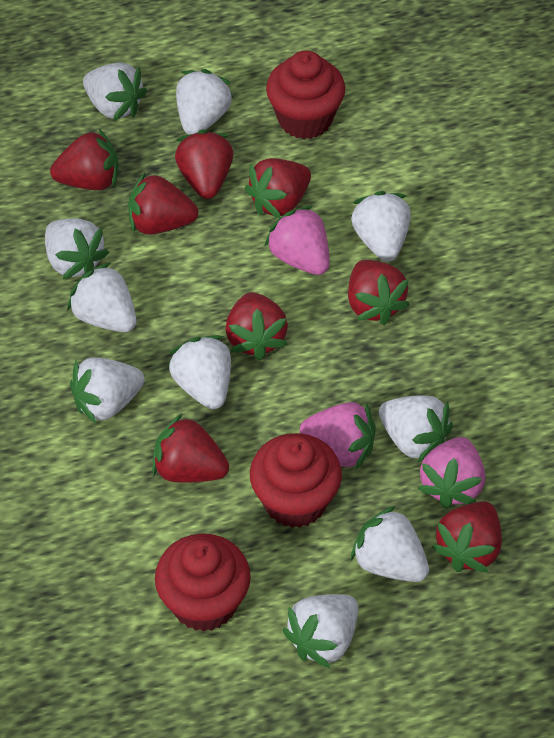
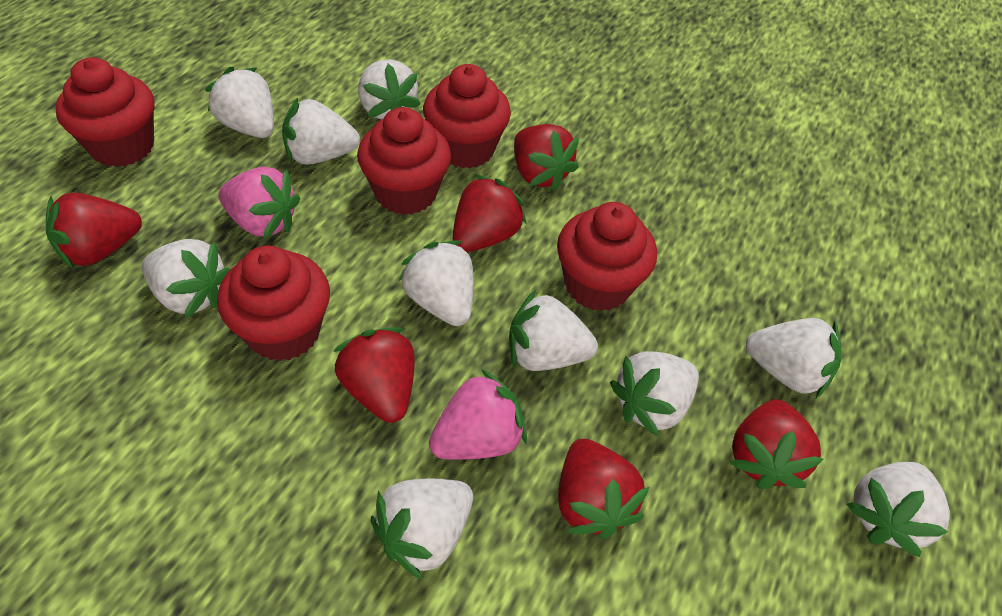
pink strawberry: [265,205,330,275] [300,402,375,471] [418,437,485,509] = 3 -> [218,167,300,239] [429,369,527,460] = 2
red cupcake: [155,534,251,632] [250,433,342,528] [266,50,345,139] = 3 -> [56,57,155,167] [217,246,330,361] [357,107,451,215] [423,64,511,168] [557,202,657,311] = 5
red strawberry: [50,129,119,190] [128,173,198,235] [152,413,229,483] [175,129,233,199] [225,292,288,361] [245,158,311,218] [348,260,410,325] [432,501,502,573] = 8 -> [46,193,142,269] [333,327,415,423] [453,174,526,252] [514,124,579,191] [558,439,649,539] [729,399,824,489] = 6

